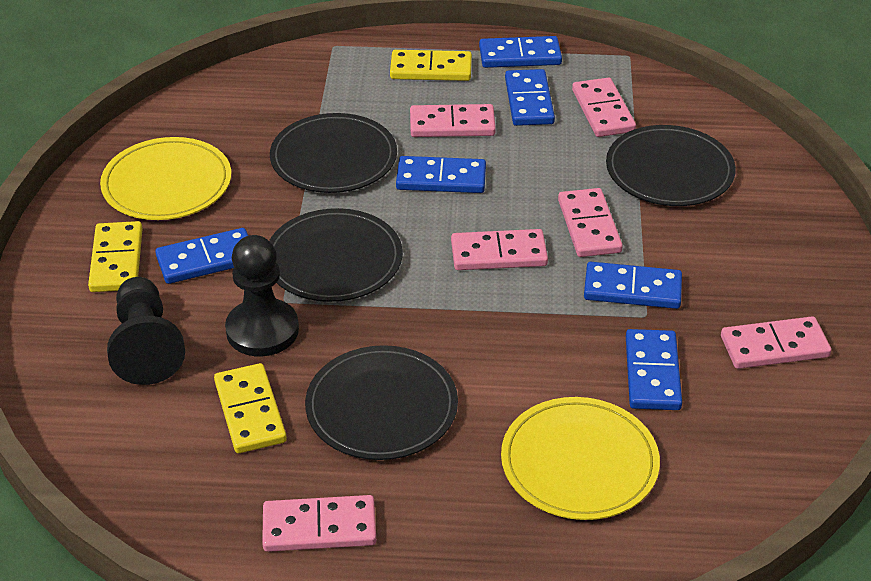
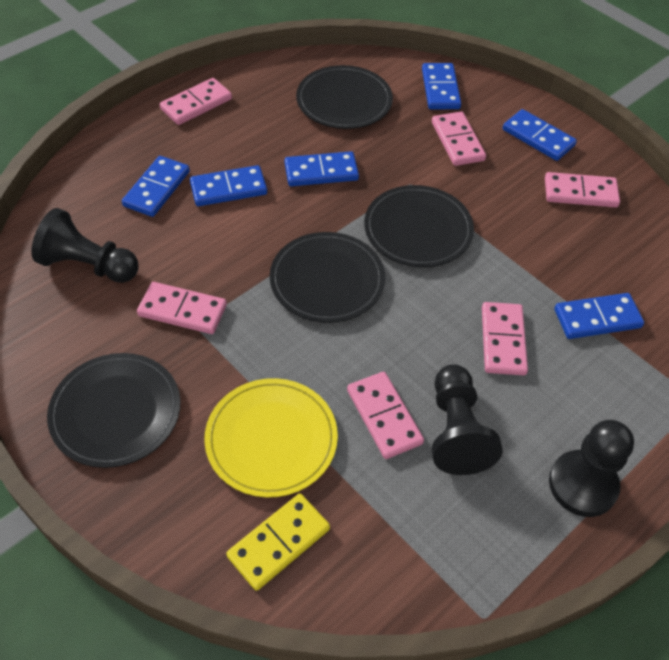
black pawn: [107,277,185,385] [225,235,299,356] = 2 -> [32,208,139,283] [432,364,503,475] [549,420,634,517] = 3
yellow domino: [88,221,143,292] [214,363,287,453] [390,50,472,81] = 3 -> [226,493,330,591] = 1
yellow plate: [100,137,231,220] [501,397,660,520] = 2 -> [204,378,338,498] = 1

